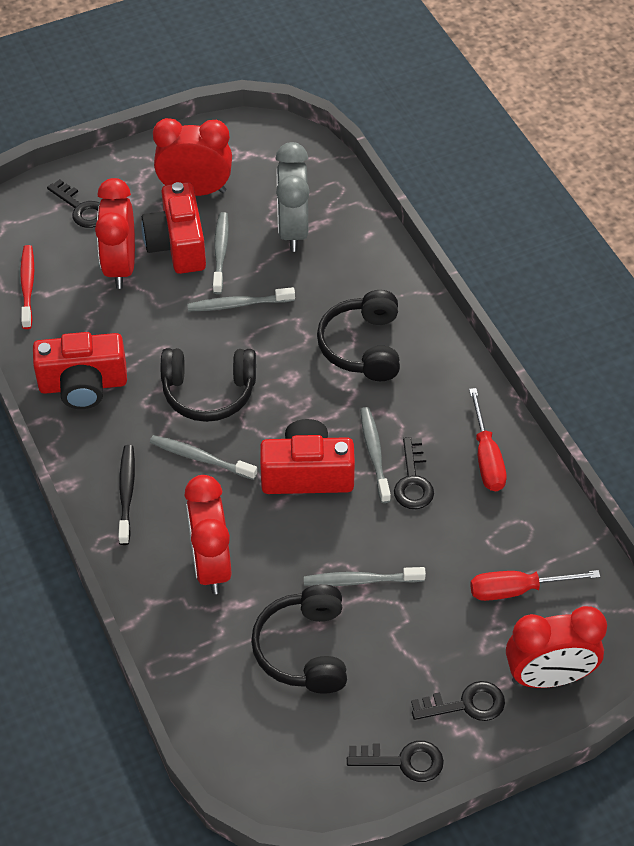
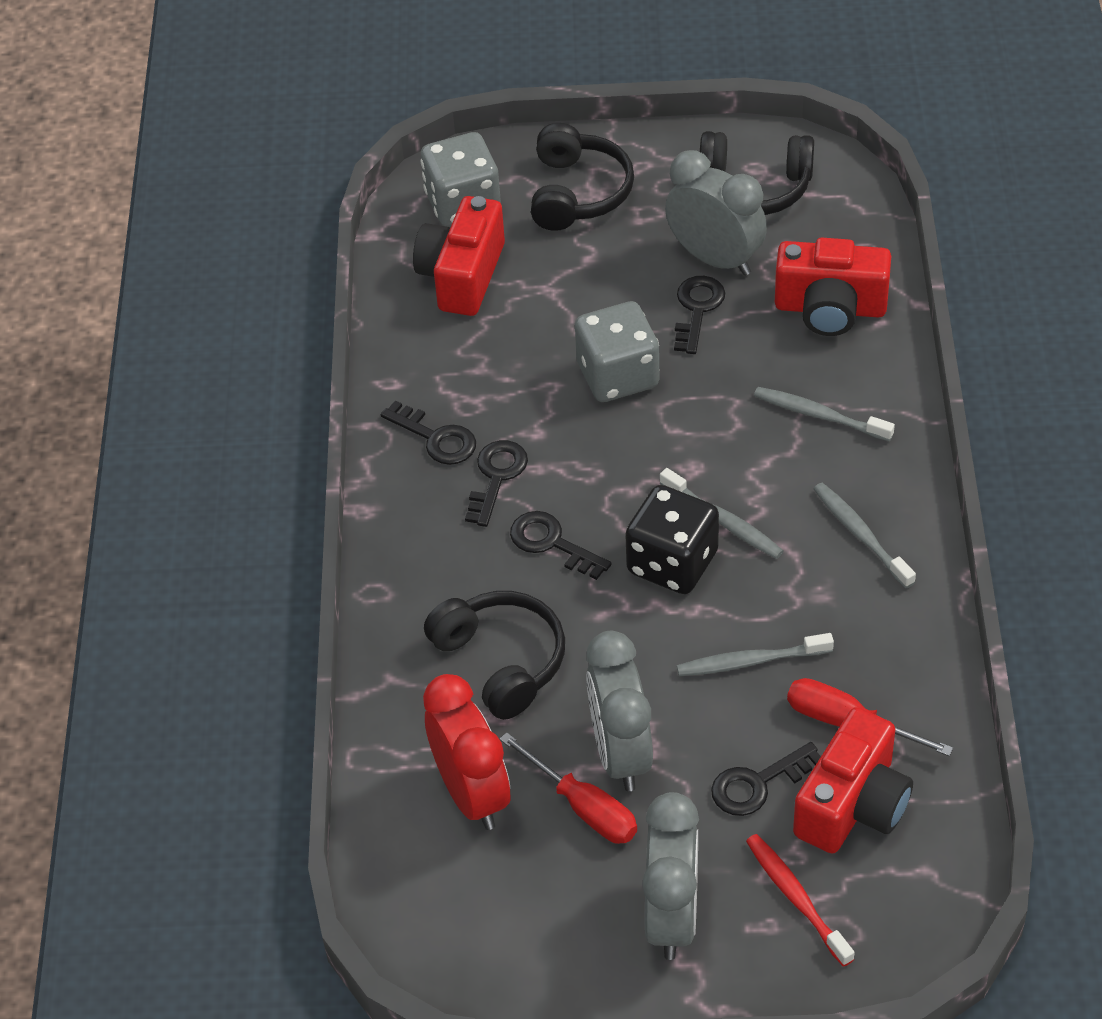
black dice: none = 0 -> [625,485,719,594] = 1
black key: [47,179,100,228] [347,741,444,782] [394,437,434,509] [411,681,505,721] = 4 -> [381,400,476,465] [465,440,528,527] [510,511,611,580] [674,276,725,354] [711,742,821,816] = 5
black toothbrush: [118,445,135,545] = 1 -> none = 0
grey clock: [276,142,310,252] = 1 -> [586,631,653,791] [642,792,699,960] [665,150,767,276] = 3
grey dice: none = 0 -> [421,132,501,227] [575,301,660,402] = 2
grey toothbrush: [150,435,257,480] [187,287,295,311] [213,212,229,294] [304,567,426,586] [360,407,391,503] = 5 -> [660,468,784,559] [677,633,834,676] [754,387,895,442] [814,483,916,588] = 4
red clock: [95,178,135,289] [153,118,232,196] [184,475,232,594] [506,606,607,688] = 4 -> [423,674,511,830] = 1

